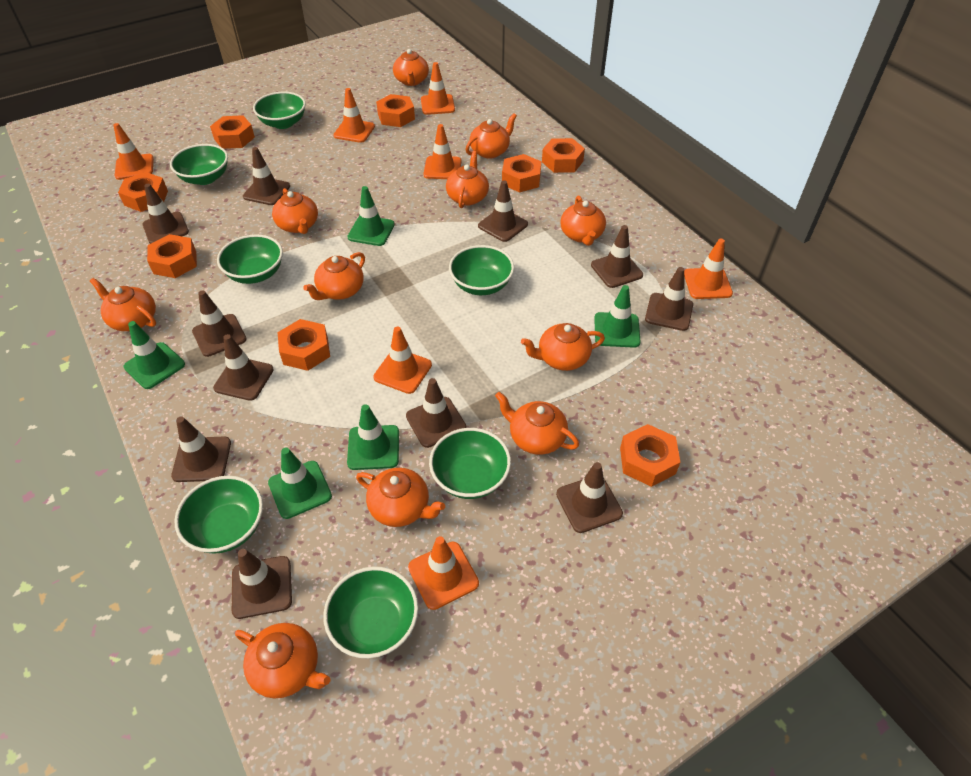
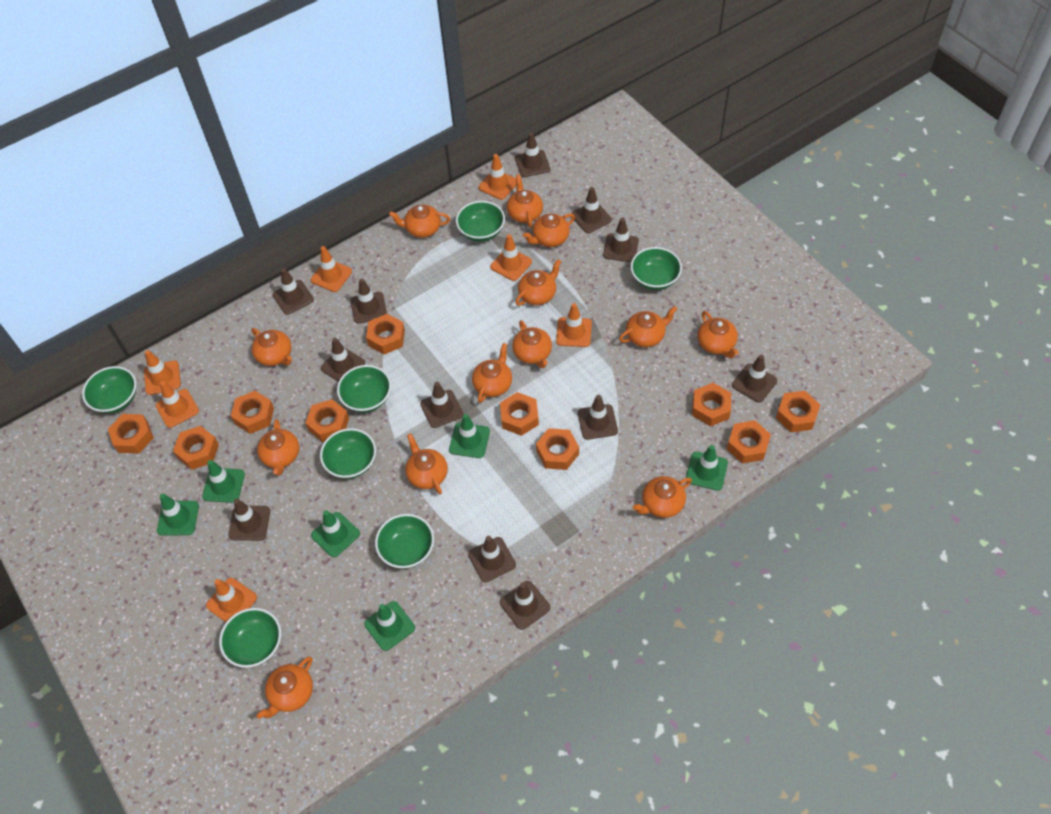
brown traffic cone: [143,184,189,244] [171,417,231,482] [192,290,247,357] [213,334,274,401] [232,549,292,619] [243,147,290,205] [406,378,467,448] [478,180,528,242] [556,462,623,533] [591,225,643,288] [645,267,693,331] = 11 -> [228,499,270,541] [273,268,314,315] [321,338,365,382] [351,279,387,324] [420,382,463,428] [468,536,516,582] [500,581,550,630] [515,132,550,177] [571,187,612,233] [578,395,618,440] [603,218,639,262] [732,355,777,402] = 12
green traffic cone: [124,321,185,389] [268,448,332,519] [347,186,395,246] [347,404,399,470] [594,285,641,348] = 5 -> [157,494,199,536] [202,460,245,503] [311,510,360,557] [364,601,415,651] [449,414,490,458] [686,445,728,491] = 6
orange nut: [118,172,168,212] [147,234,197,278] [210,115,255,149] [278,319,330,371] [376,94,415,127] [502,154,541,193] [542,138,585,173] [620,424,680,487] = 8 -> [108,414,154,454] [173,426,219,470] [231,391,274,434] [306,399,349,442] [366,314,405,355] [500,392,539,436] [536,428,579,470] [692,383,731,426] [727,420,771,464] [776,391,820,432] = 10
orange teapot: [90,278,156,331] [235,623,330,699] [272,188,318,234] [303,252,365,300] [356,468,445,527] [393,49,429,86] [446,151,489,208] [466,113,517,159] [495,392,579,455] [521,323,605,371] [560,196,606,246] = 11 -> [251,328,292,366] [256,657,313,719] [257,419,299,476] [389,205,450,238] [405,433,448,494] [472,343,512,403] [507,174,543,228] [512,320,552,368] [515,259,561,306] [523,214,575,247] [619,306,677,347] [633,476,692,518] [698,311,739,358] = 13

